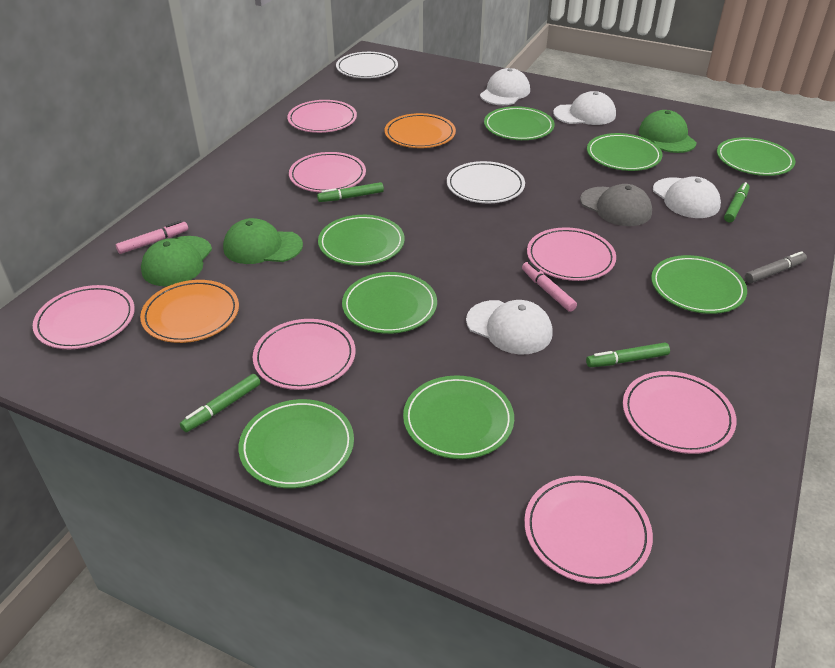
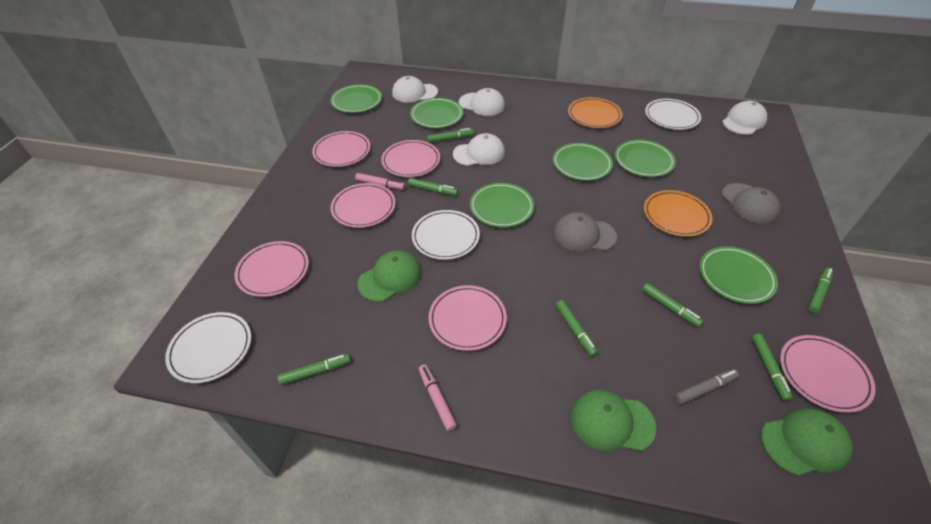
green marker: [180,374,261,432] [317,182,384,202] [586,343,670,367] [724,182,750,222] = 4 -> [278,354,350,385] [408,178,458,196] [427,128,474,143] [555,300,598,356] [642,283,703,327] [752,334,793,401] [808,268,833,313] = 7
green plate: [238,399,354,488] [318,215,405,266] [342,272,437,334] [403,375,514,459] [484,106,555,140] [587,133,663,171] [651,255,747,314] [717,137,795,176] = 8 -> [330,84,382,113] [410,98,463,128] [470,183,534,228] [553,143,613,181] [615,140,676,177] [699,246,778,304] = 6
grey cap: [580,184,652,226] = 1 -> [554,212,617,251] [722,183,780,224] = 2
pink plate: [33,285,135,349] [253,319,356,390] [287,100,357,133] [289,152,366,193] [524,476,653,584] [527,227,616,281] [623,371,737,454] = 7 -> [235,241,309,297] [312,131,370,167] [331,183,395,228] [381,140,440,177] [428,285,507,351] [780,335,876,413] = 6
white plate: [336,52,398,78] [447,161,525,203] = 2 -> [165,312,251,383] [412,210,480,260] [645,99,701,130] = 3

